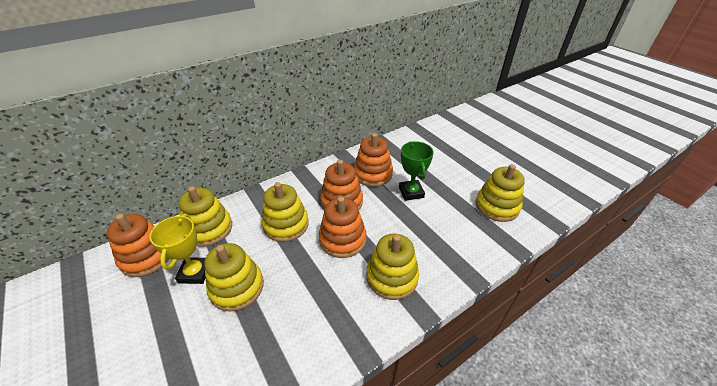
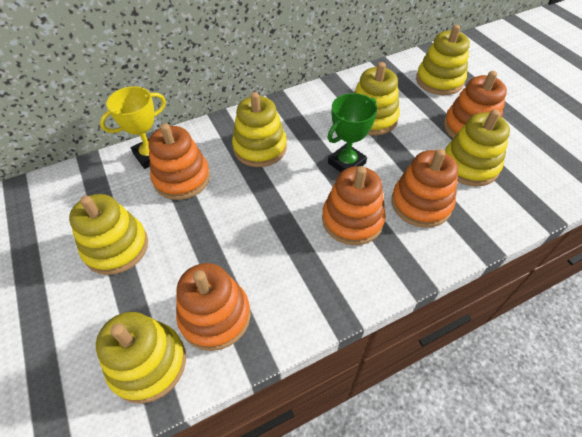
orange stacking toy: [107,214,169,277] [319,197,366,258] [320,160,363,210] [354,133,393,187] = 4 -> [148,123,210,200] [176,263,251,351] [322,166,386,245] [391,149,458,228] [444,71,507,138] = 5
yellow stacking toy: [179,186,232,247] [204,243,264,311] [262,182,309,242] [367,233,419,300] [476,164,525,222] = 5 -> [69,194,148,275] [96,312,186,404] [232,92,287,167] [354,62,400,136] [416,25,470,95] [445,109,510,187] = 6

